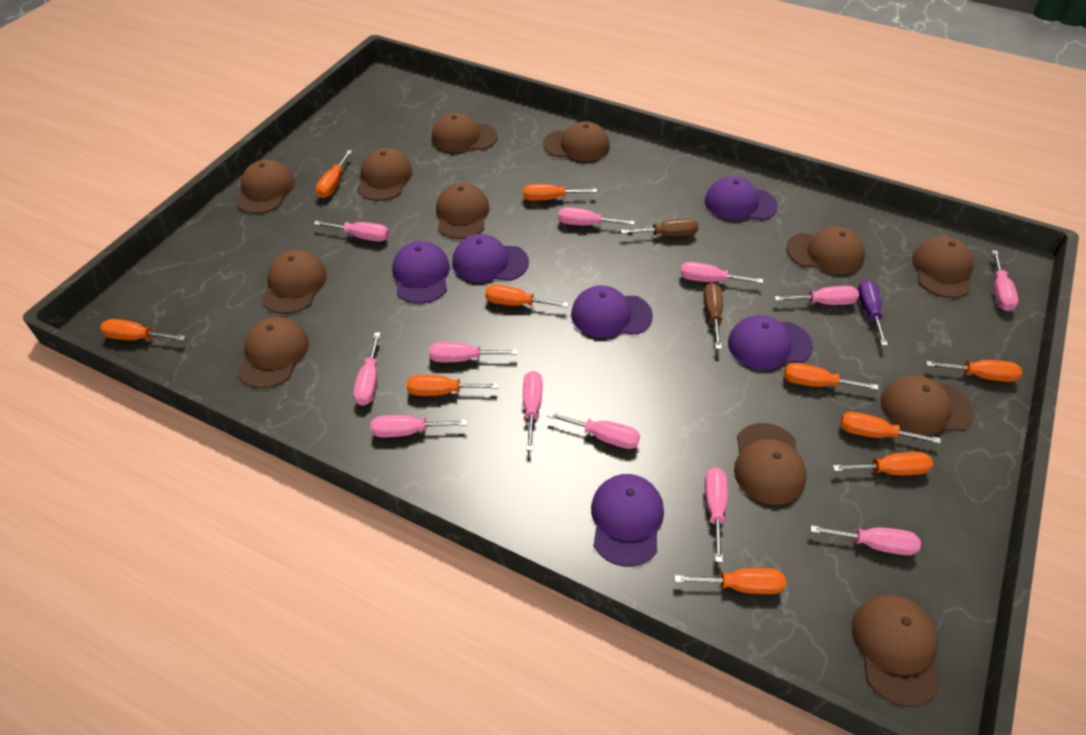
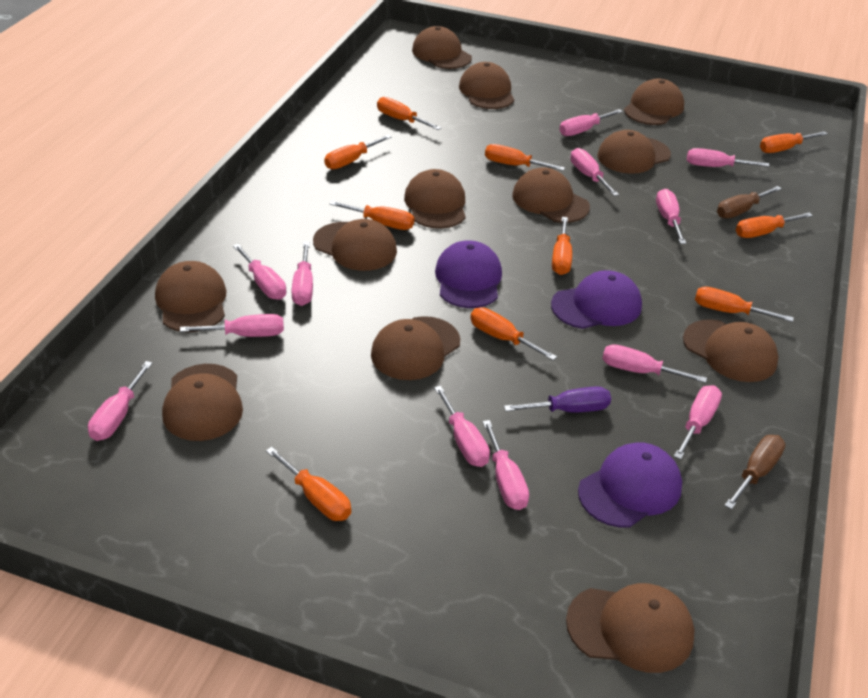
purple cap: [392,241,450,304] [452,234,529,282] [571,285,653,338] [591,474,664,567] [705,176,778,220] [728,315,813,370] = 6 -> [435,240,502,308] [551,270,642,329] [578,442,682,527] = 3

